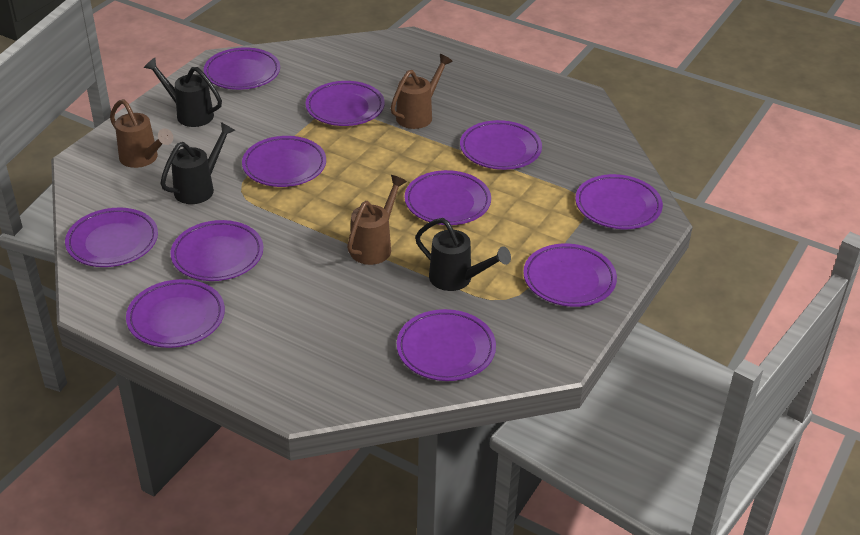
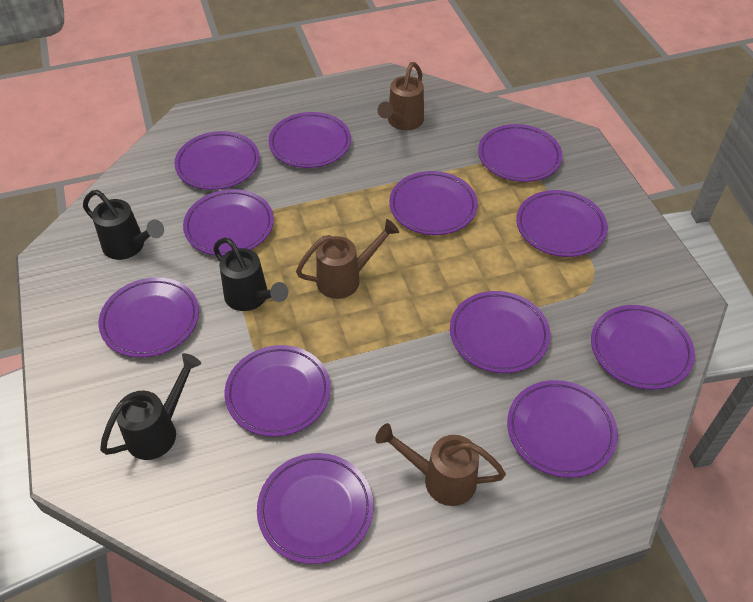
purple plate: [65,208,158,267] [126,279,225,348] [171,220,263,281] [203,47,280,90] [242,136,326,187] [306,81,385,126] [397,309,496,381] [405,170,491,225] [460,120,542,170] [523,244,617,307] [575,174,663,229] = 11 -> [99,277,199,358] [174,131,259,190] [183,189,274,256] [225,345,330,437] [257,453,373,564] [269,112,351,168] [389,171,478,235] [450,291,550,373] [478,124,562,182] [507,380,618,478] [516,190,608,257] [591,305,695,390] = 12

